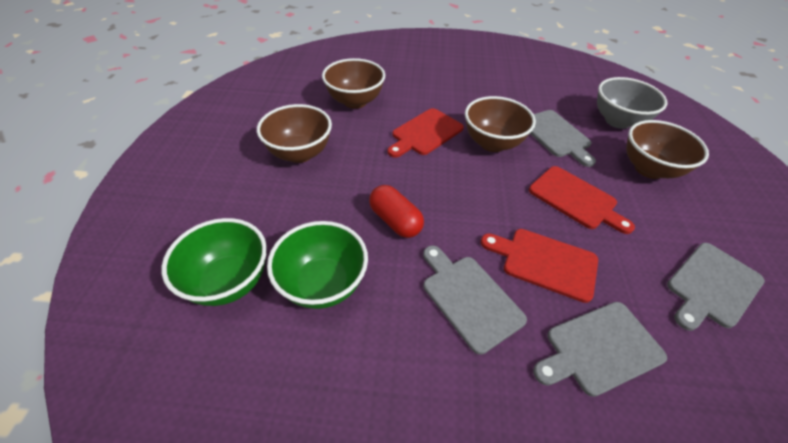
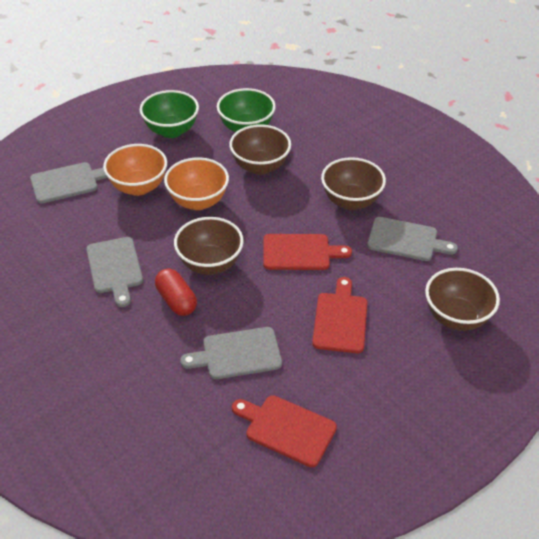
grey bowl: [597,77,667,129] = 1 -> none = 0
orange bowl: none = 0 -> [103,144,167,196] [164,157,229,210] = 2

